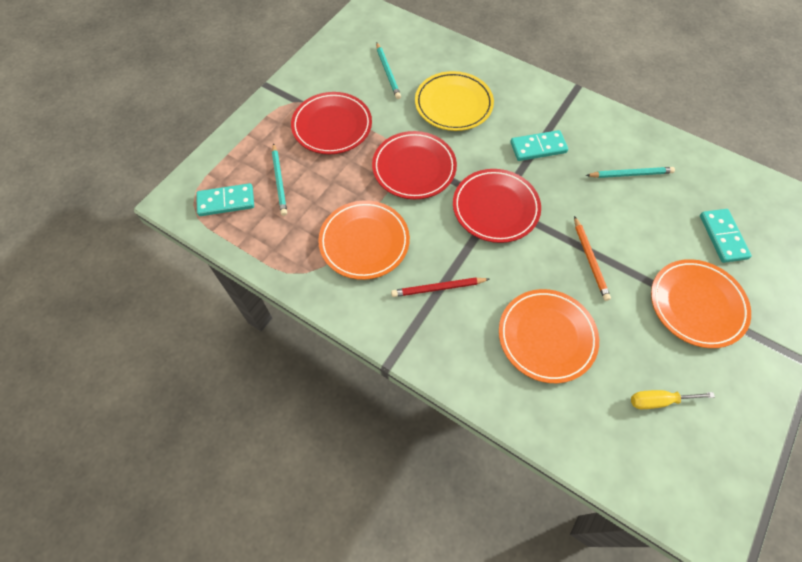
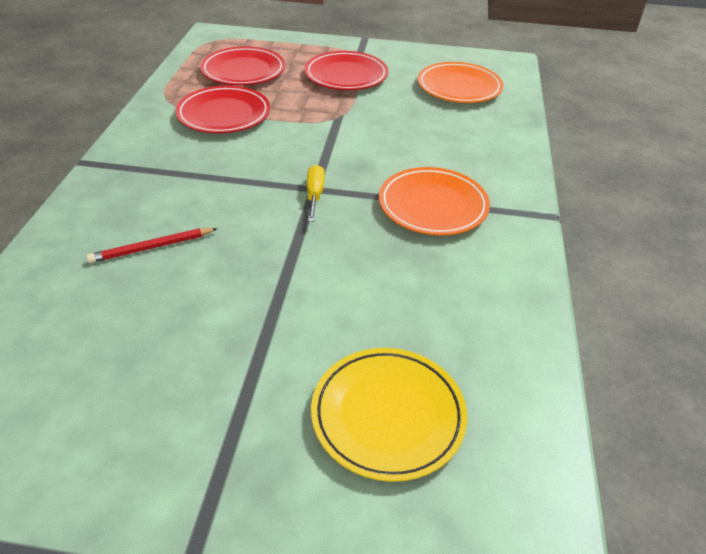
orange pencil: [574,216,611,301] = 1 -> none = 0
orange plate: [318,200,410,280] [499,289,599,383] [651,259,751,348] = 3 -> [379,167,490,235] [417,62,503,103] = 2
turquoise domino: [196,183,254,216] [510,130,568,161] [700,209,752,263] = 3 -> none = 0
turquoise pencil: [272,143,287,216] [376,42,401,99] [586,167,675,178] = 3 -> none = 0

